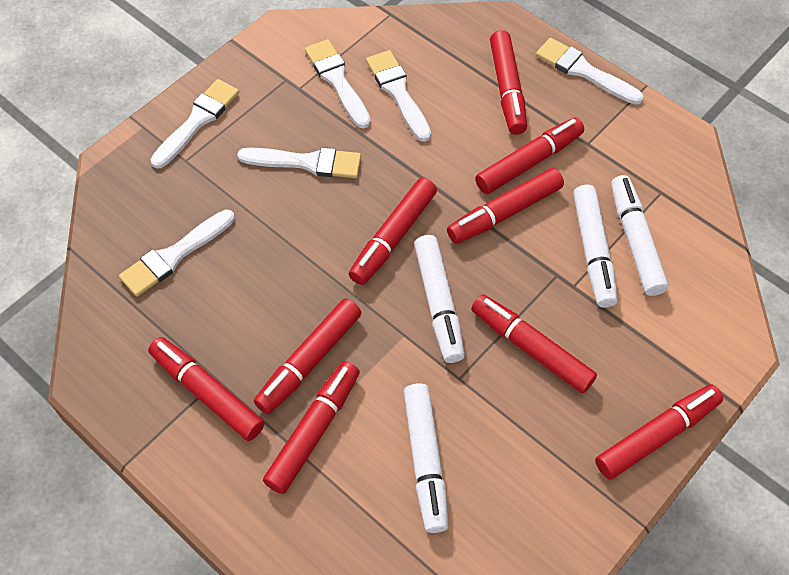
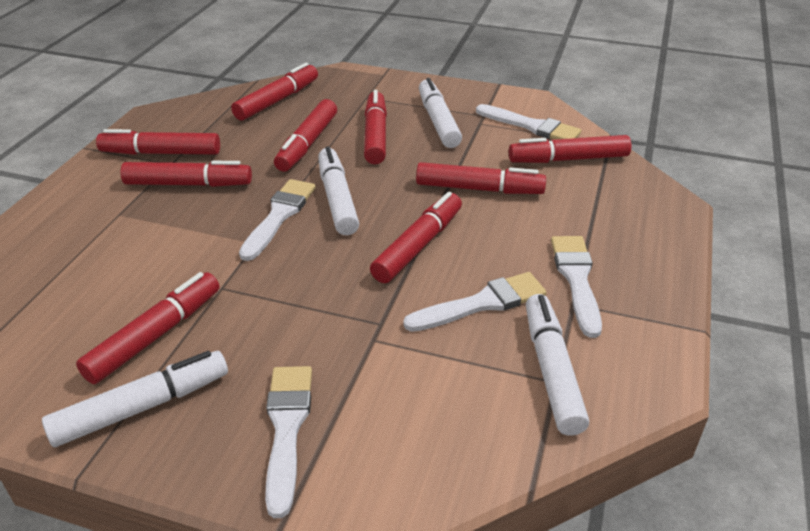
white brush: [119,209,235,296] [150,79,239,169] [237,148,361,178] [305,39,371,128] [366,50,431,142] [536,38,644,105] = 6 -> [239,179,316,261] [265,366,312,518] [403,272,547,332] [476,104,581,140] [551,236,602,338] = 5

